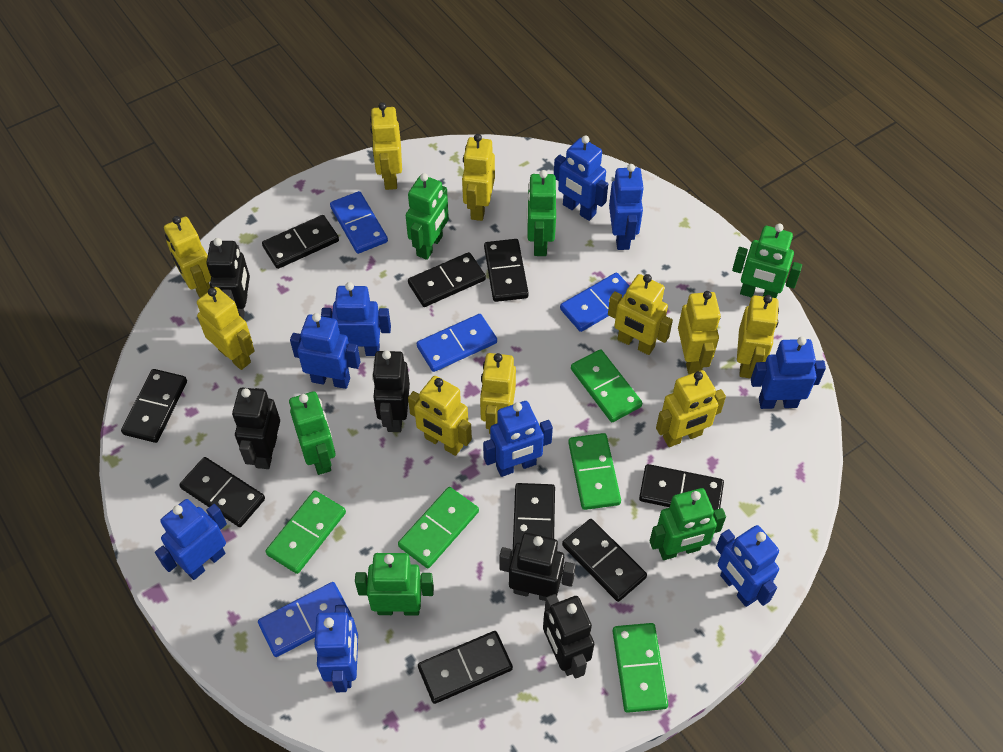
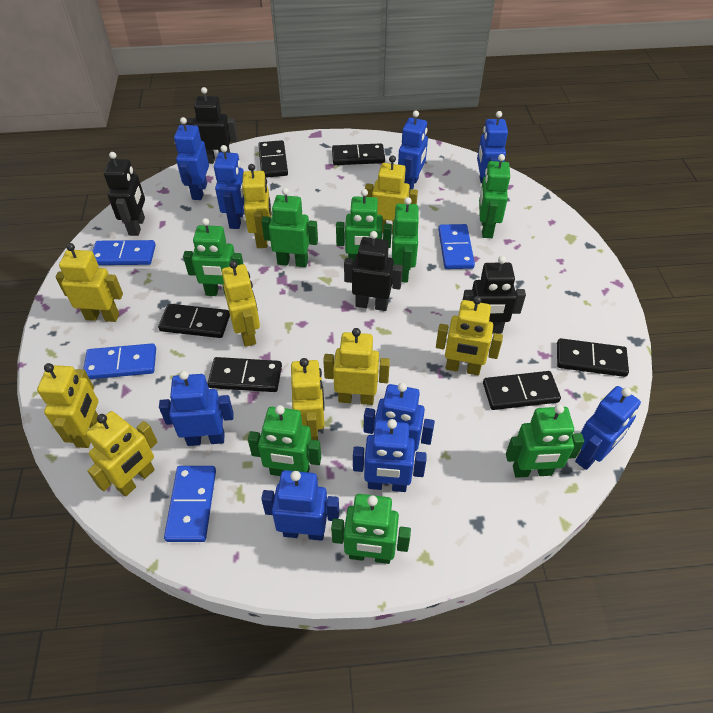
black domino: [121,369,187,443] [179,457,265,527] [262,215,339,269] [408,252,486,307] [418,631,513,704] [484,239,529,302] [512,483,555,556] [562,519,647,602] [639,464,724,510] = 9 -> [158,304,230,338] [208,357,282,392] [258,140,288,178] [332,143,385,165] [483,371,561,410] [557,338,629,377] = 6
black robot: [206,238,250,319] [232,387,280,469] [372,350,410,432] [499,533,576,601] [543,594,594,679] = 5 -> [104,152,145,236] [187,87,238,164] [344,231,403,311] [463,256,526,334] = 4
green domino: [265,490,346,574] [398,487,479,568] [568,433,621,510] [571,349,642,422] [613,623,668,713] = 5 -> none = 0
green robot: [289,391,336,475] [355,553,434,616] [406,173,449,260] [527,170,556,256] [650,488,726,560] [732,224,802,298] = 6 -> [183,218,243,296] [248,405,321,476] [261,188,318,267] [331,494,411,564] [336,189,392,260] [392,197,420,282] [479,154,510,238] [506,404,584,478] = 8
yellow robot: [164,216,211,298] [197,287,255,370] [370,102,402,190] [408,376,472,456] [462,134,495,221] [480,353,516,434] [608,274,673,355] [656,370,726,447] [678,291,721,374] [737,295,779,378] = 10 -> [37,363,98,448] [56,243,123,322] [86,411,158,497] [222,260,260,347] [242,164,271,248] [291,358,325,440] [323,328,390,405] [365,155,418,234] [436,296,503,375] = 9

